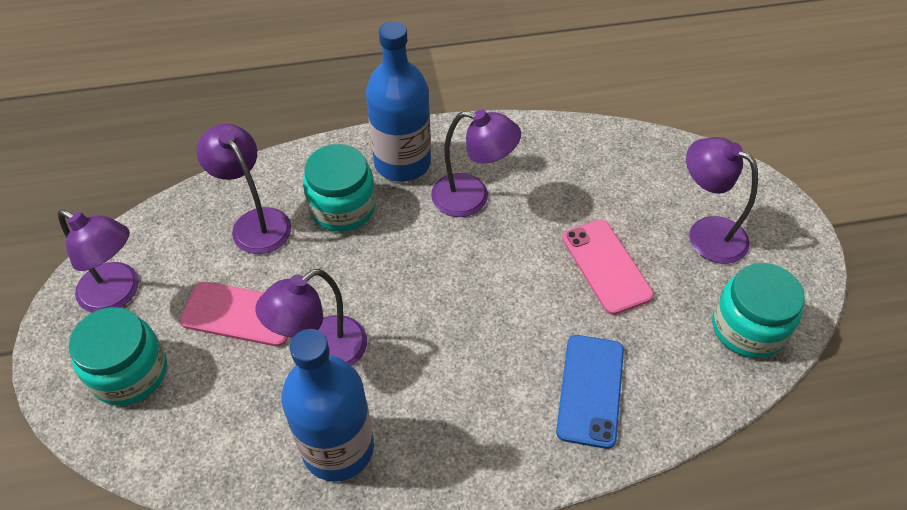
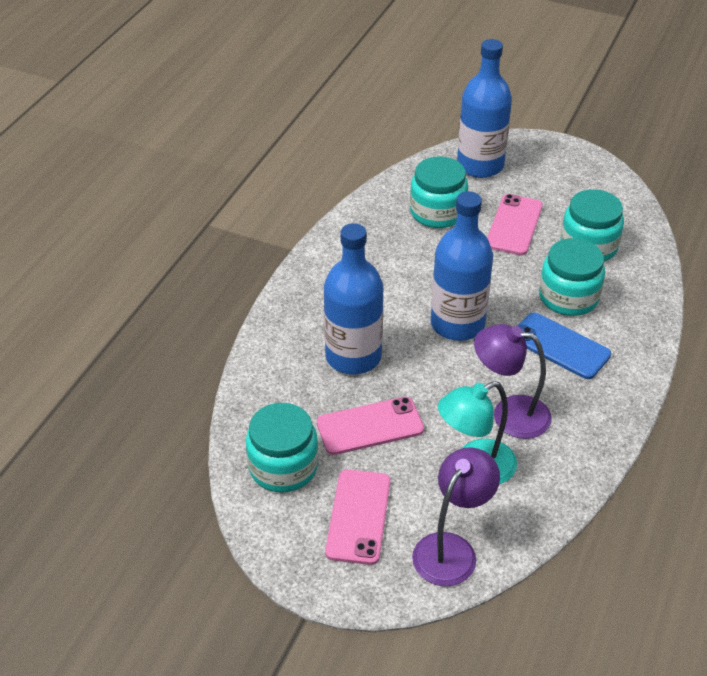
blue bottle: [281,329,374,482] [366,21,431,182] = 2 -> [324,223,383,375] [431,191,493,341] [457,39,512,178] = 3
pink phone: [179,281,288,347] [562,220,654,315] = 2 -> [317,397,424,455] [325,469,391,565] [487,194,543,255] = 3
purple lamp: [58,209,139,313] [197,124,292,254] [256,269,367,366] [431,109,521,217] [686,137,758,264] = 5 -> [412,447,500,586] [474,324,552,439] = 2
turquoise jar: [68,307,167,406] [303,144,376,232] [712,263,805,358] = 3 -> [246,403,318,492] [410,156,468,228] [539,238,605,316] [560,189,624,262] = 4
turquoise lamp: none = 0 -> [438,381,517,484] = 1

